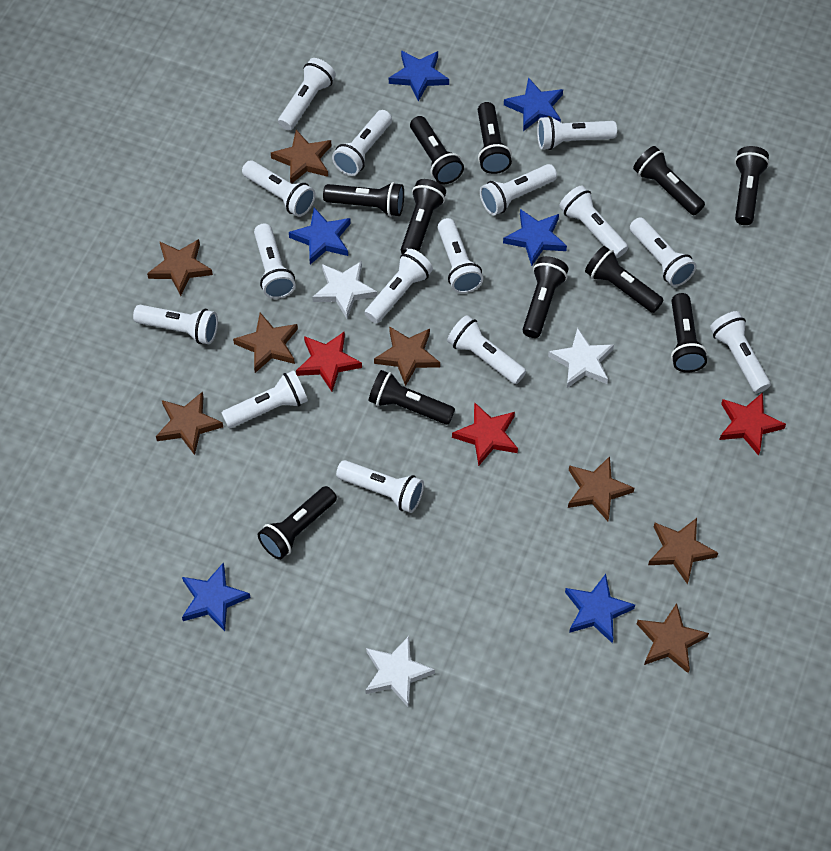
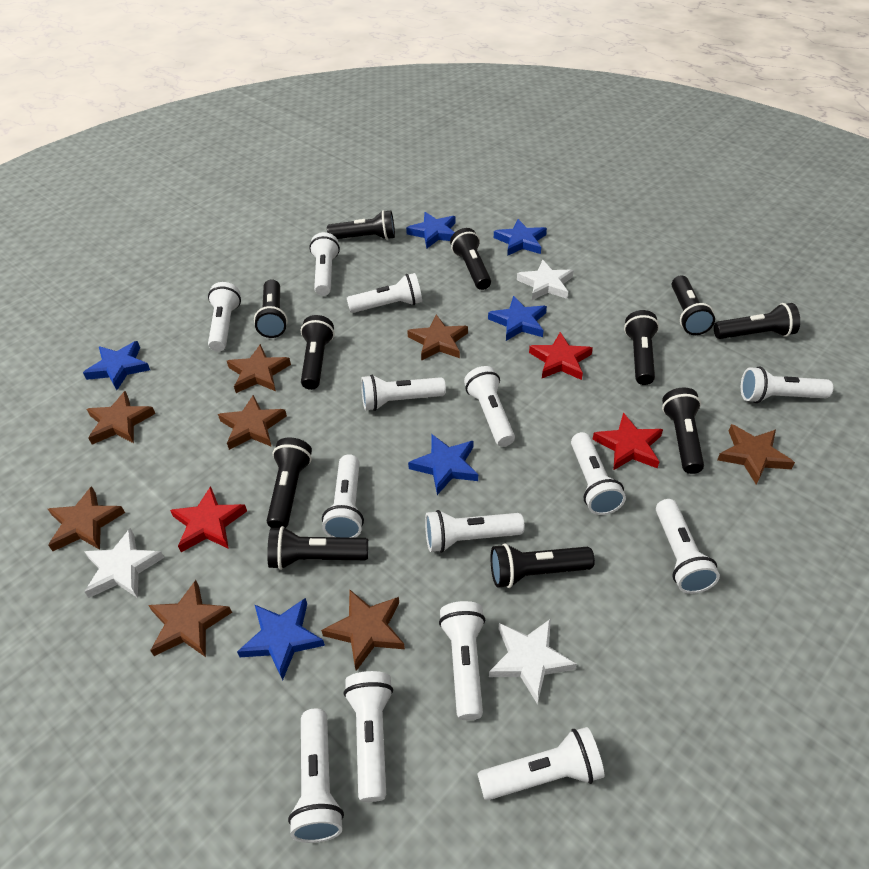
white flashlight: [133,305,218,344] [222,370,308,428] [242,160,316,217] [254,224,296,299] [278,58,336,130] [332,110,392,176] [336,460,424,513] [365,249,433,323] [437,218,483,293] [447,315,526,384] [480,164,557,215] [537,116,617,150] [559,185,628,258] [630,217,697,287] [710,311,771,393] = 15 -> [208,282,241,352] [288,708,344,843] [309,232,340,296] [322,454,364,538] [344,671,393,802] [347,273,422,313] [361,375,446,411] [425,510,525,553] [439,601,485,720] [464,366,515,447] [477,727,604,800] [571,432,626,515] [656,499,720,594] [741,367,833,403] = 14

